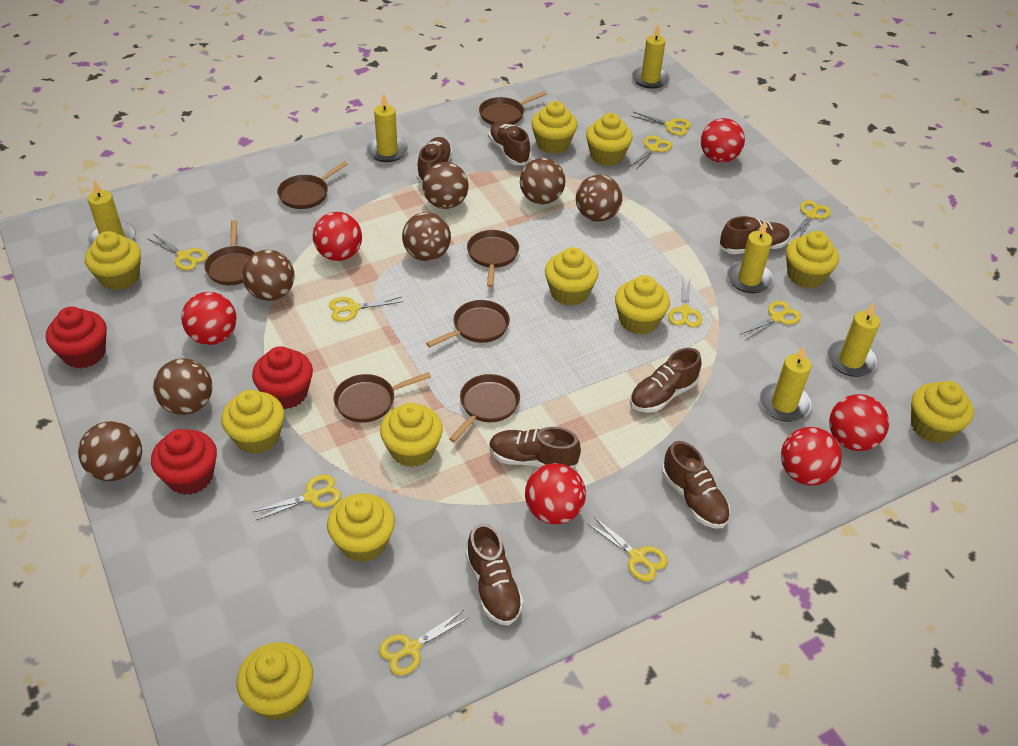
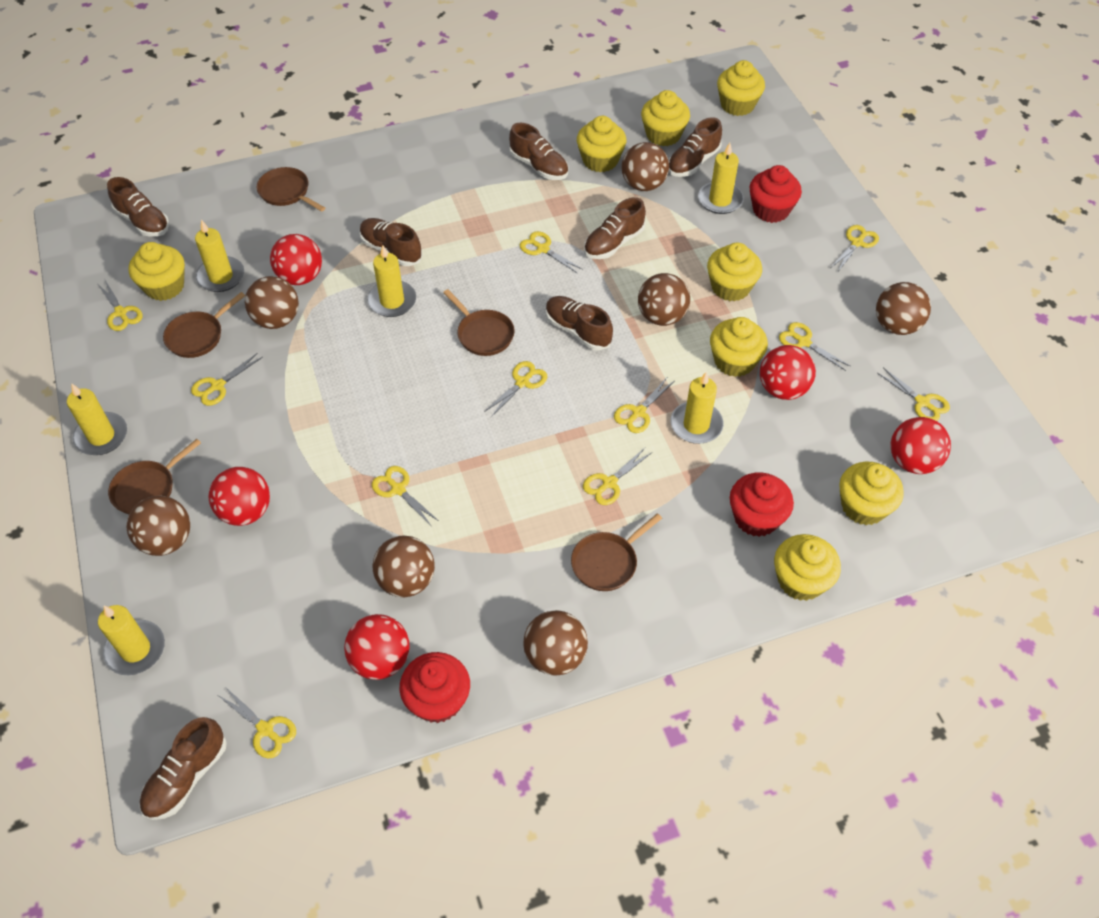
brown pan: [204,220,255,285] [277,161,348,209] [333,372,431,423] [426,300,510,347] [449,374,520,442] [467,230,519,287] [479,91,547,125] = 7 -> [108,439,201,514] [163,292,245,358] [257,167,325,212] [443,289,515,356] [571,513,662,591] = 5
red ball: [181,292,237,345] [313,212,362,261] [525,463,586,524] [701,118,745,163] [781,427,842,486] [829,394,889,451] = 6 -> [209,467,270,526] [270,234,322,285] [344,614,410,680] [760,345,816,400] [890,417,951,474] = 5
yellow cupcake: [85,231,141,290] [221,390,284,454] [236,642,313,721] [327,493,395,562] [380,403,443,467] [531,101,577,154] [545,247,599,306] [586,113,633,166] [615,275,670,335] [786,231,839,288] [911,381,974,443] = 11 -> [129,242,185,301] [577,116,626,172] [641,90,690,146] [707,243,762,301] [710,317,768,377] [717,60,765,116] [774,534,841,601] [839,462,904,525] = 8
yellow scissors: [148,234,207,270] [253,475,341,520] [329,297,404,322] [379,610,470,675] [587,517,668,581] [631,112,691,135] [631,135,672,170] [668,278,702,328] [739,300,801,340] [791,200,831,237] = 10 -> [97,280,143,331] [191,353,263,406] [218,687,296,758] [372,466,439,526] [484,361,547,417] [520,231,583,274] [583,448,652,505] [614,378,674,433] [779,322,850,371] [831,225,879,271] [877,368,950,421] = 11

